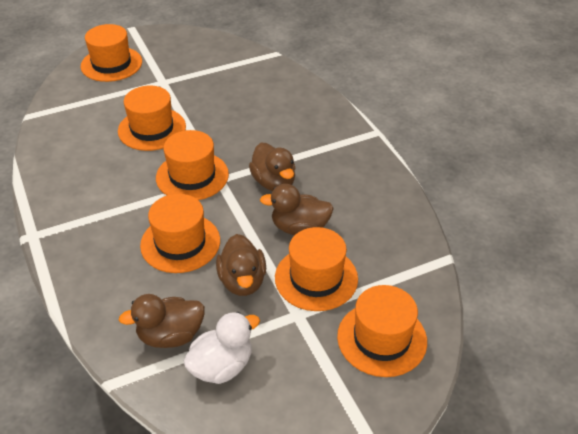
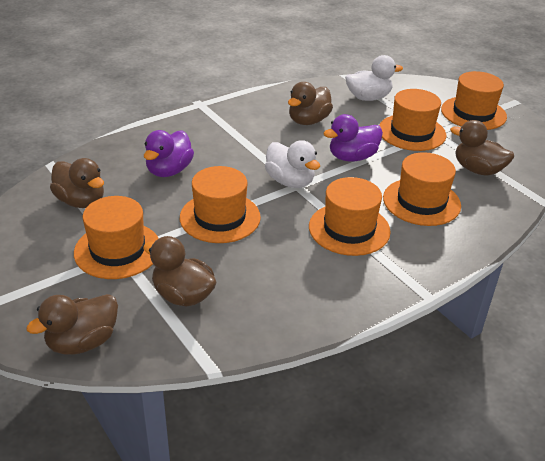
brown duck: [119,294,205,348] [216,234,266,296] [249,143,296,191] [260,184,334,235] = 4 -> [26,294,118,355] [50,158,104,208] [143,236,216,307] [288,82,333,125] [450,120,514,176] = 5
purple duck: none = 0 -> [144,130,194,177] [323,114,383,162] = 2
white duck: [183,312,260,384] = 1 -> [265,140,320,188] [345,55,403,101] = 2

